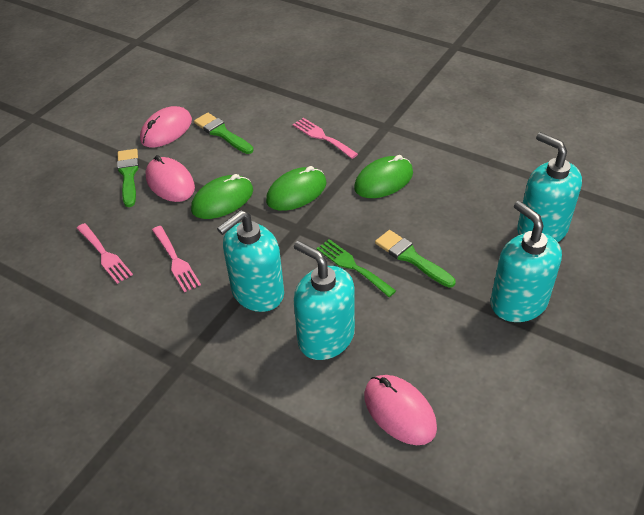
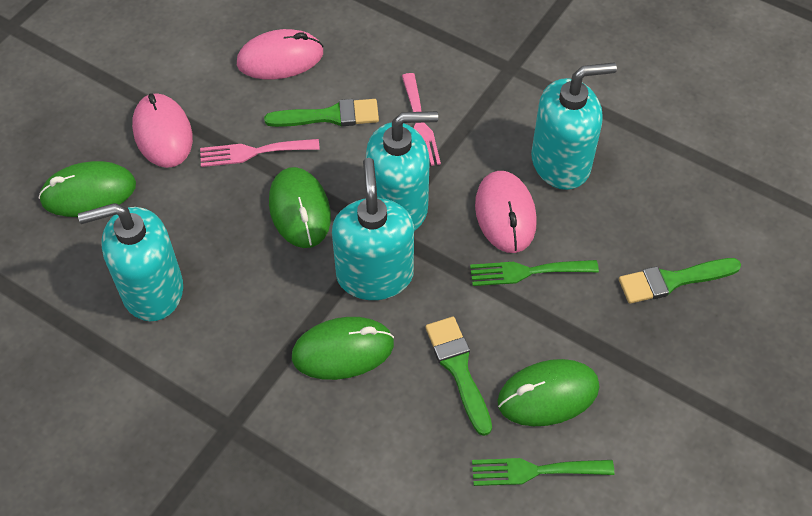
green fork: [317,239,396,297] = 1 -> [470,260,599,286] [472,458,614,486] = 2
green mouse: [191,174,253,219] [266,166,327,211] [354,155,413,198] = 3 -> [38,161,136,217] [269,167,331,248] [292,317,394,380] [497,359,599,426] = 4
pink fork: [76,223,133,284] [152,226,201,292] [293,118,358,159] = 3 -> [200,139,320,167] [402,73,441,166] = 2

